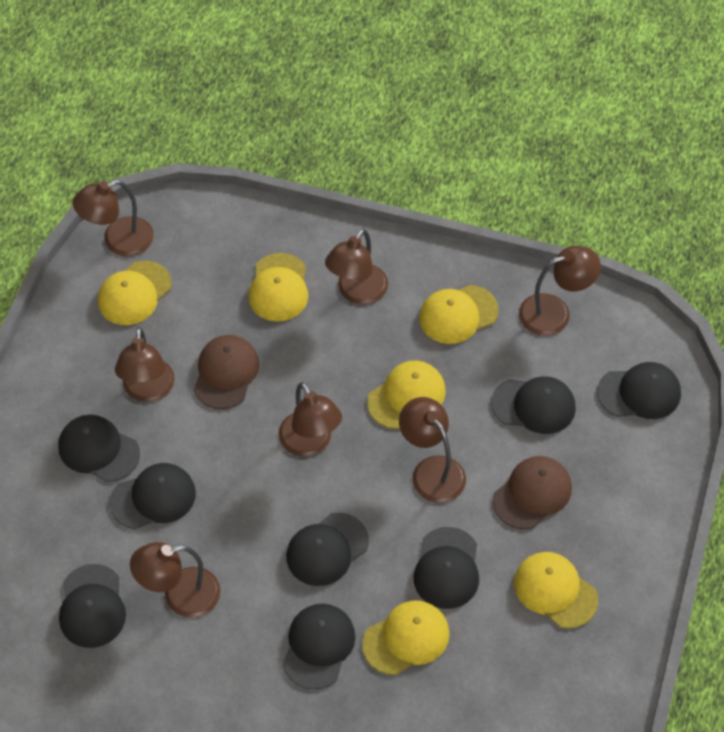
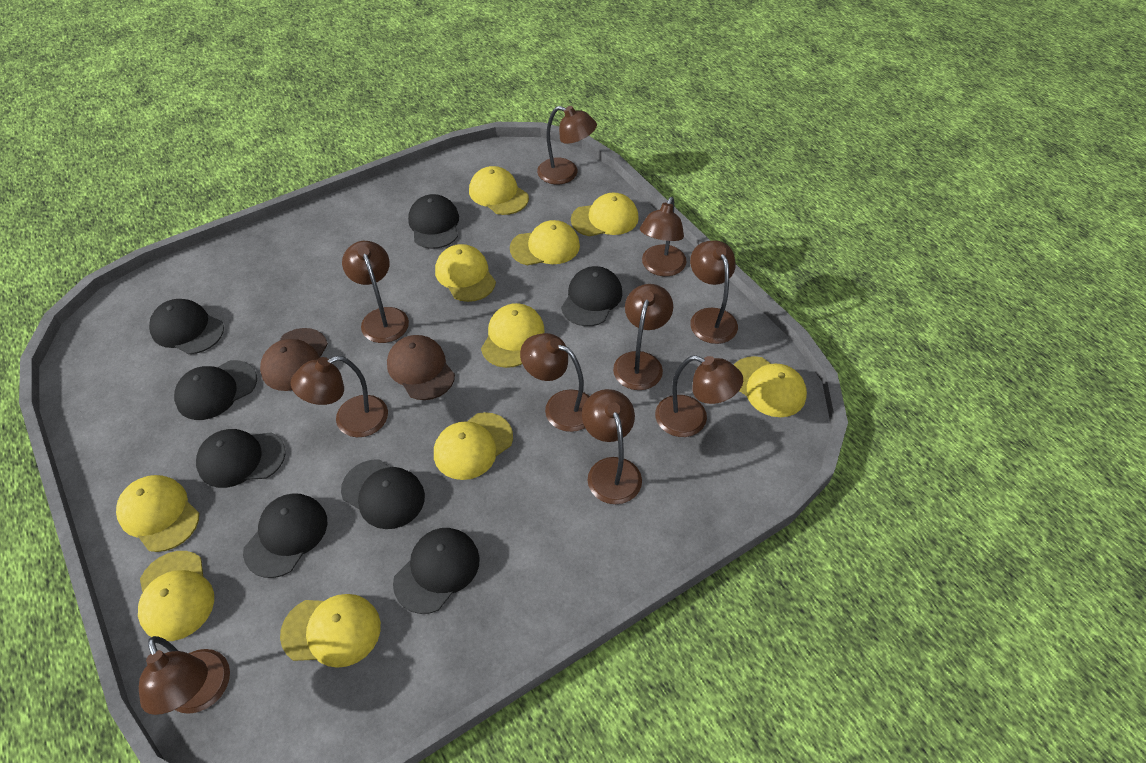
brown lamp: [72,180,154,257] [115,327,175,402] [130,542,221,618] [278,382,342,457] [325,229,388,305] [399,397,466,503] [519,246,601,336] = 7 -> [139,636,230,715] [291,356,388,437] [342,241,409,343] [520,333,590,432] [537,106,597,184] [582,389,642,504] [613,284,673,390] [640,197,687,276] [655,355,743,437] [690,240,738,344] = 10
yellow cap: [98,261,172,325] [248,253,308,322] [362,600,450,675] [367,361,446,429] [419,285,499,344] [514,552,598,629] = 6 -> [116,475,199,552] [138,551,214,641] [280,594,381,668] [434,412,513,480] [435,244,496,302] [469,166,529,215] [481,303,545,368] [510,220,580,265] [571,193,639,236] [734,356,807,417] = 10

